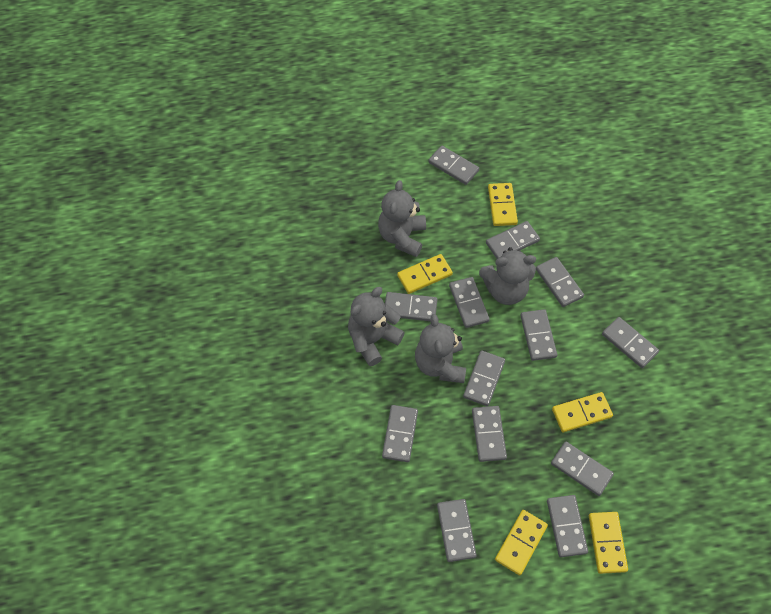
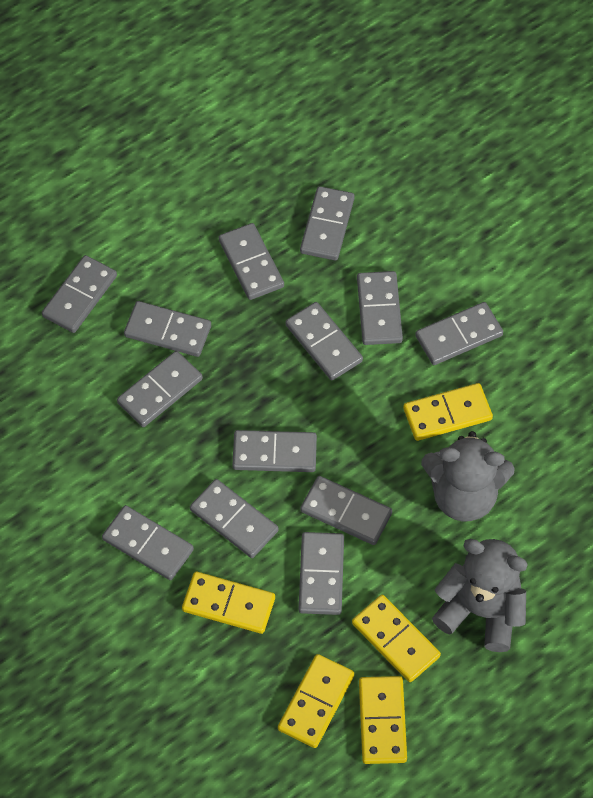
grey teddy bear: [348,287,405,366] [378,180,426,257] [415,314,466,383] [479,247,536,305] = 4 -> [421,431,515,522] [432,539,528,652] = 2

